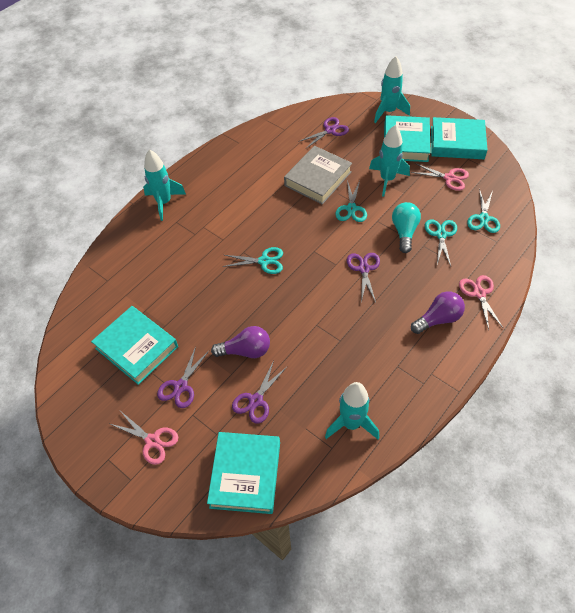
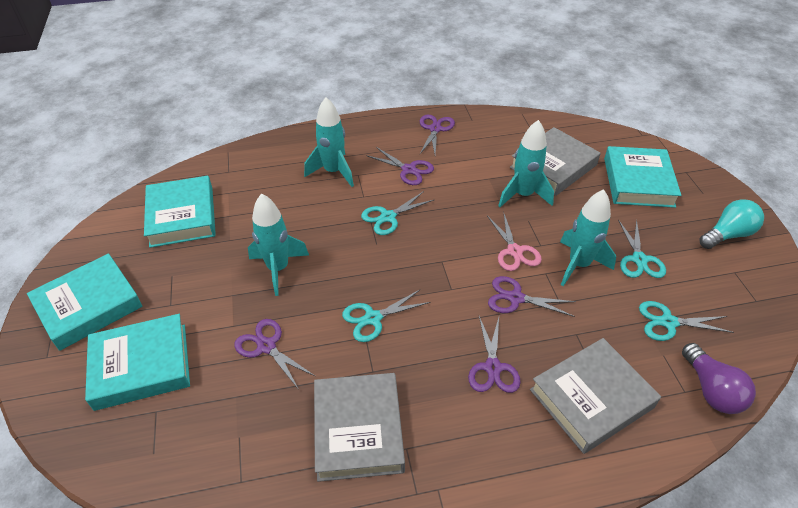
grey book: [284,146,352,205] = 1 -> [314,373,405,482] [510,127,600,196] [530,338,661,454] = 3
pink scissors: [111,412,178,465] [411,163,469,191] [459,275,503,330] = 3 -> [487,214,542,271] = 1
purple light bulb: [211,326,270,358] [411,291,465,334] = 2 -> [682,343,756,414] = 1
purple scissors: [157,346,209,408] [232,361,287,424] [298,117,349,148] [347,253,380,302] = 4 -> [234,319,316,390] [366,147,434,185] [420,115,455,154] [468,316,521,393] [488,276,576,317] = 5

